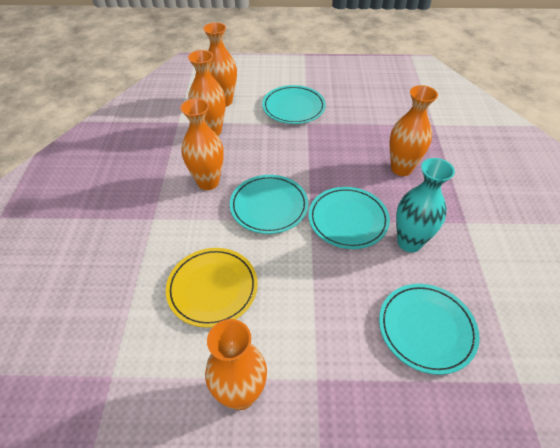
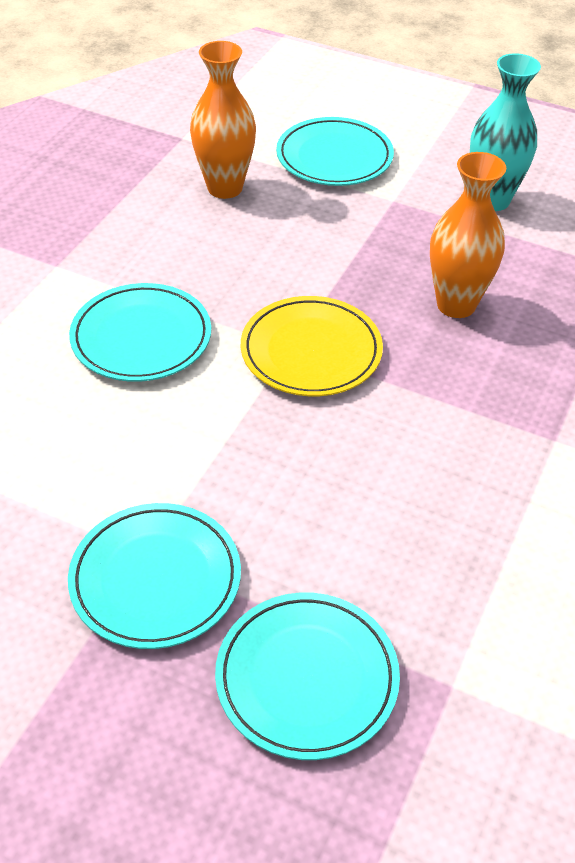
orange vase: [180,98,224,190] [188,50,226,136] [203,22,237,107] [205,319,267,410] [389,85,438,176] = 5 -> [190,41,256,199] [430,152,506,318] = 2

